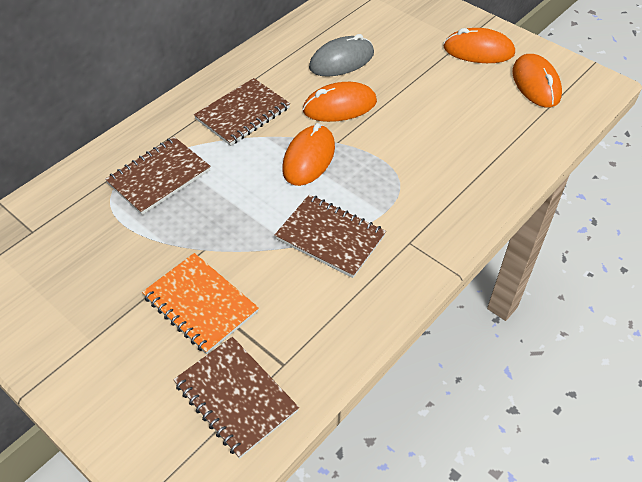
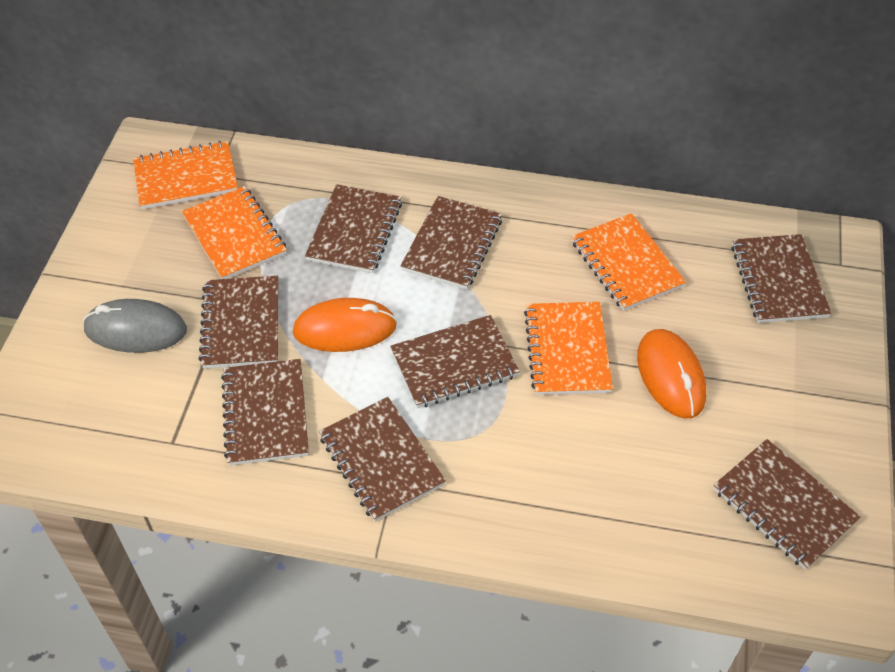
brown notebook: [105,137,211,215] [173,337,299,459] [194,78,290,146] [275,194,386,278] = 4 -> [199,276,278,369] [221,359,309,466] [305,184,402,273] [319,397,446,522] [390,315,520,408] [401,196,502,290] [713,439,861,570] [731,234,831,323] = 8
orange mouse: [282,123,335,186] [303,82,377,122] [443,28,515,63] [512,54,562,107] = 4 -> [293,298,397,352] [637,329,706,418] = 2
orange notebook: [142,253,259,354] = 1 -> [133,141,238,209] [182,186,287,279] [524,302,613,395] [572,213,686,311] = 4

